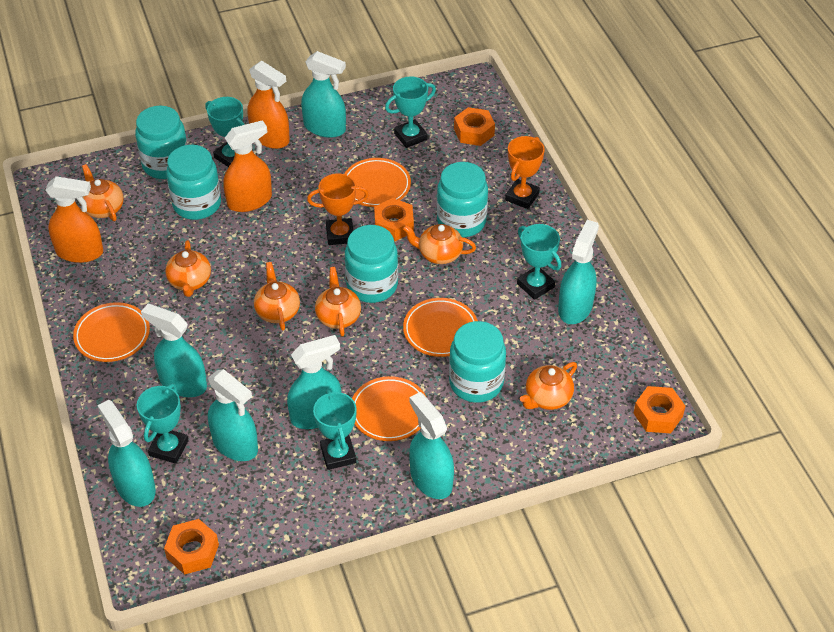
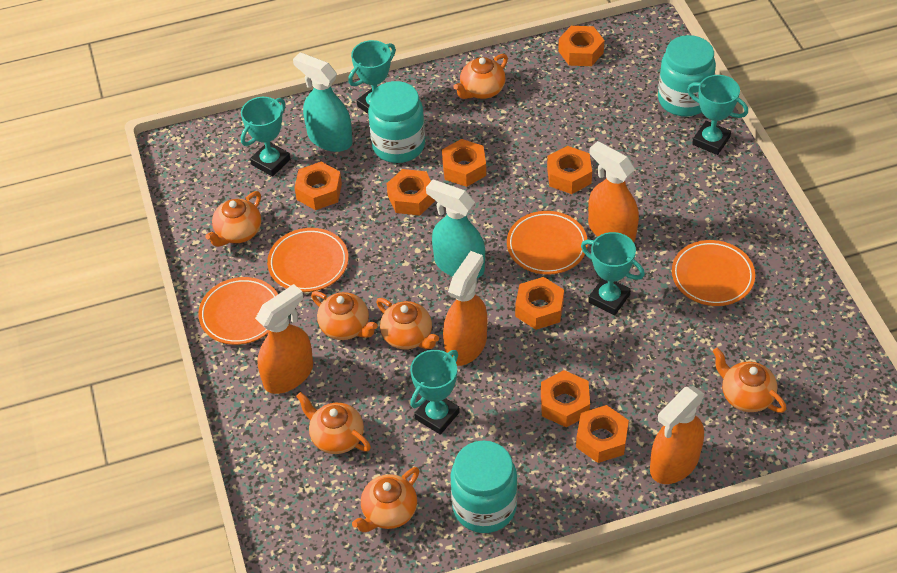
orange nut: [164,519,219,575] [374,198,414,241] [454,107,495,146] [633,386,685,433] = 4 -> [295,162,342,210] [386,169,436,216] [442,139,486,187] [515,277,564,330] [541,370,590,427] [547,146,592,194] [558,26,605,66] [576,405,629,463] = 8
orange spray bottle: [45,176,103,263] [223,120,272,212] [248,61,290,149] = 3 -> [255,284,313,394] [443,251,487,366] [588,141,639,242] [650,386,705,484] = 4
orange teapot: [80,164,124,221] [165,240,211,297] [254,262,300,331] [315,267,361,336] [403,224,476,264] [520,362,577,410] = 6 -> [205,191,261,247] [296,392,371,454] [311,291,378,340] [352,467,419,532] [376,298,439,350] [453,54,508,99] [713,348,786,413] = 7
orange trophy: [307,173,369,245] [505,136,545,209] = 2 -> none = 0
turquoise jar: [135,106,188,179] [166,145,221,220] [345,225,398,303] [437,162,488,237] [449,321,506,403] = 5 -> [368,81,425,163] [451,441,518,533] [658,35,716,117] = 3
turquoise spray bottle: [97,400,156,507] [141,304,207,397] [208,369,258,461] [287,335,341,429] [301,51,346,138] [409,392,454,499] [558,220,599,324] = 7 -> [293,52,353,152] [426,179,485,278] = 2

